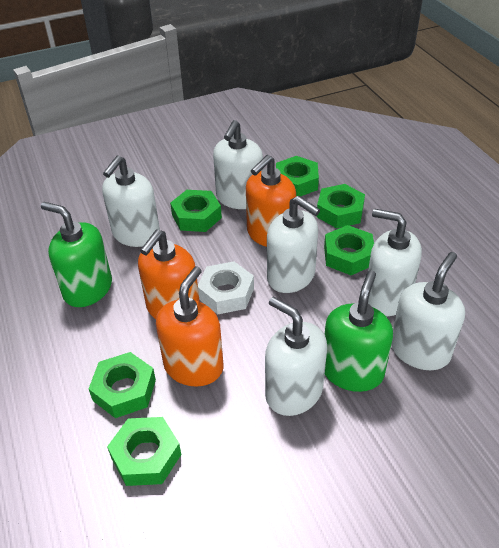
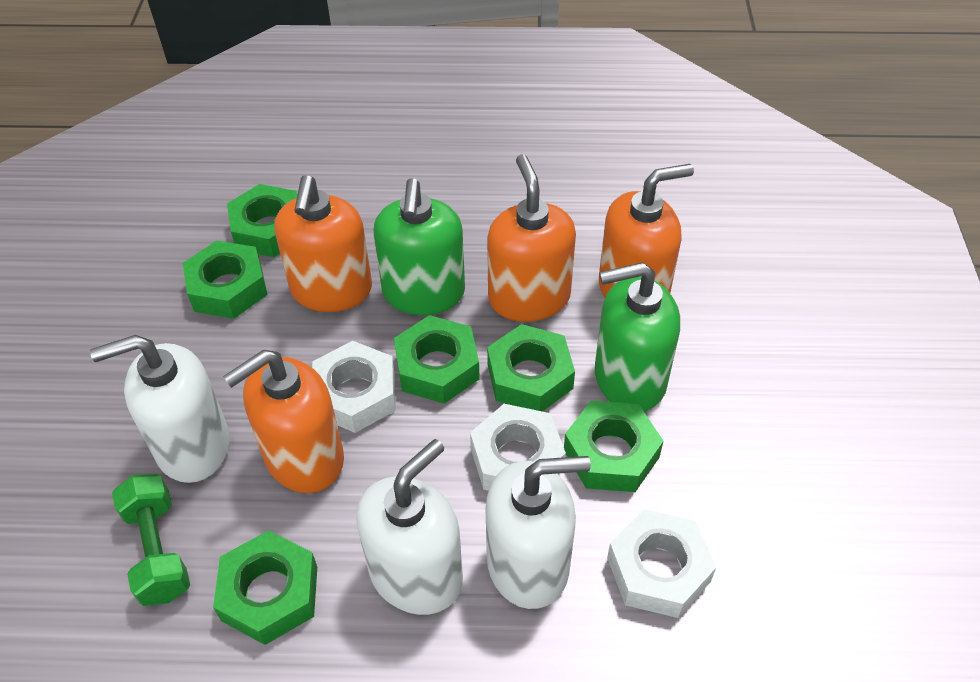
green dumbbell: none = 0 -> [112,474,190,606] = 1
orange soap dispenser: [138,230,200,319] [156,267,223,387] [246,155,296,247] = 3 -> [223,350,344,493] [274,175,372,312] [487,154,576,322] [599,164,694,298] = 4
white nut: [198,261,254,315] = 1 -> [312,341,396,433] [470,404,566,491] [607,509,716,618] = 3
white soap dispenser: [102,156,160,247] [213,120,263,209] [265,297,327,416] [267,196,320,293] [368,209,422,316] [391,252,465,370] = 6 -> [90,335,230,483] [356,439,463,615] [485,456,591,609] = 3

